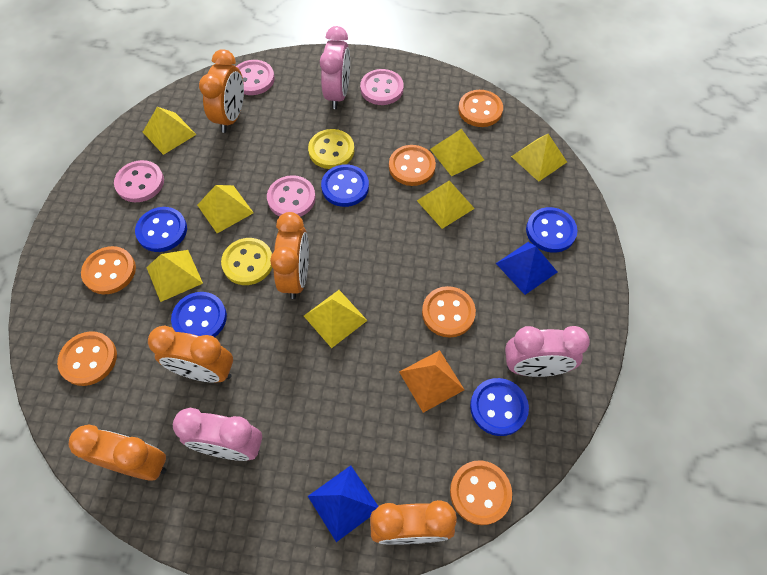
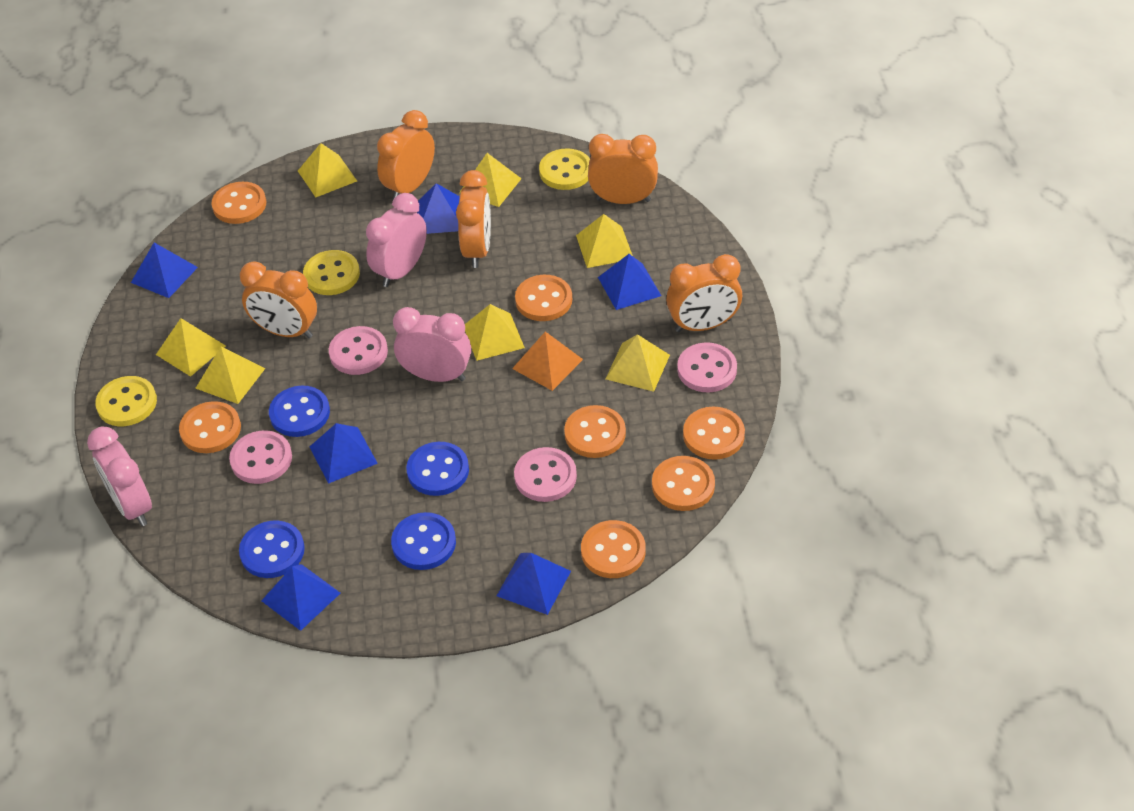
blue button: [135,207,187,252] [171,292,227,337] [321,164,369,207] [470,378,529,436] [526,207,578,253] = 5 -> [239,520,305,578] [269,386,330,437] [391,512,456,570] [406,442,469,496] = 4
blue pyramid: [308,466,378,542] [496,242,557,295] = 2 -> [131,243,198,298] [261,564,341,631] [310,423,378,484] [417,183,460,234] [497,553,571,615] [598,254,661,310] = 6
orange button: [57,331,117,386] [81,246,136,294] [389,145,436,186] [422,286,476,338] [450,460,512,525] [458,90,503,127] = 6 -> [179,401,241,453] [212,182,266,224] [515,275,572,321] [564,405,626,458] [581,520,646,578] [652,456,715,511] [683,406,745,460] = 7
yellow button: [221,238,272,285] [308,129,354,169] = 2 -> [95,376,157,426] [303,250,360,295] [539,149,590,190] = 3

